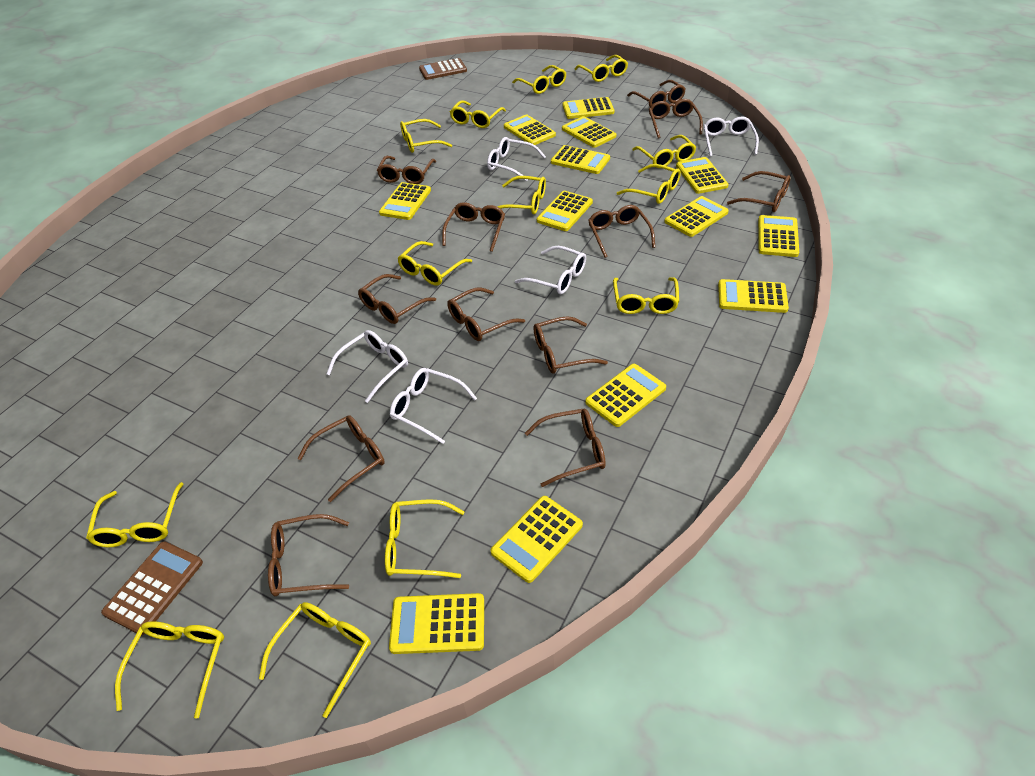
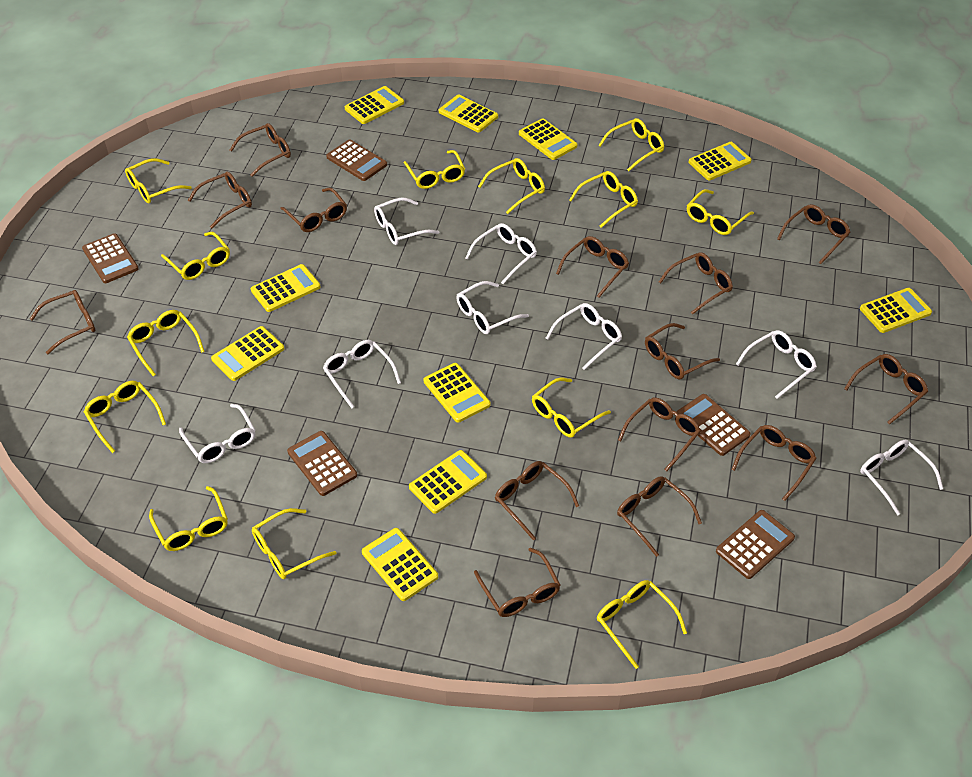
brown calculator: [101,541,203,635] [419,58,467,80] = 2 -> [82,233,139,283] [287,431,357,496] [326,139,387,181] [677,394,751,456] [716,510,795,579] = 5
brown glasses: [268,514,349,596] [297,415,385,502] [358,274,436,324] [377,156,436,184] [442,202,505,252] [447,287,525,341] [525,409,606,487] [533,316,608,374] [588,205,655,258] [627,80,686,107] [649,99,703,139] [727,171,791,212] = 12 -> [30,290,96,354] [188,172,252,228] [230,123,291,177] [280,188,347,232] [474,547,560,617] [495,461,579,541] [556,236,629,298] [617,476,702,557] [618,398,701,472] [645,323,720,379] [659,252,733,315] [731,425,817,501] [777,204,850,264] [844,354,928,425] = 14
white glasses: [327,330,408,403] [390,368,477,444] [487,137,546,181] [515,246,586,294] [703,116,759,157] = 5 -> [179,404,255,463] [323,340,401,408] [374,198,439,245] [456,281,529,334] [465,223,537,284] [545,303,622,370] [736,330,817,399] [860,440,943,516] = 8
yellow calculator: [379,182,431,220] [389,593,484,654] [490,496,583,583] [504,114,556,145] [537,191,593,231] [551,145,610,174] [562,116,616,148] [563,97,615,119] [585,364,666,427] [664,196,729,237] [676,157,729,194] [718,279,789,313] [758,215,799,257] = 13 -> [211,326,284,381] [251,264,321,312] [345,86,404,124] [362,528,438,601] [409,450,487,514] [424,363,490,423] [439,95,498,133] [519,118,577,160] [689,142,752,181] [860,288,932,333] = 10

